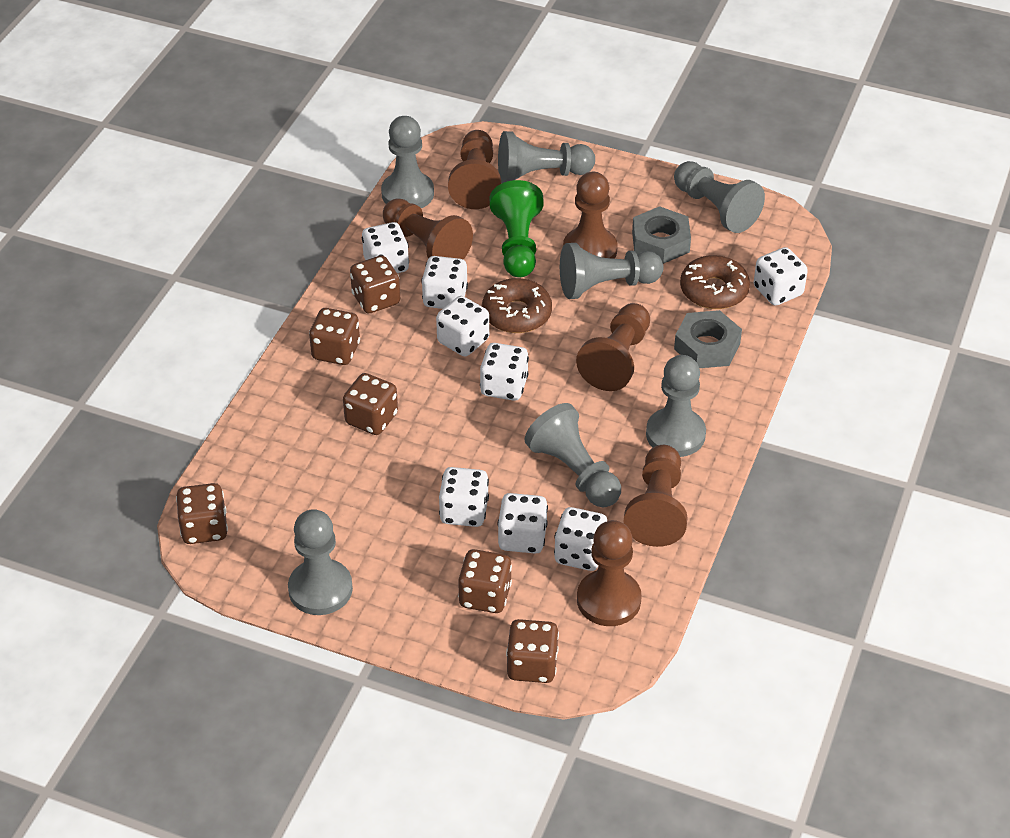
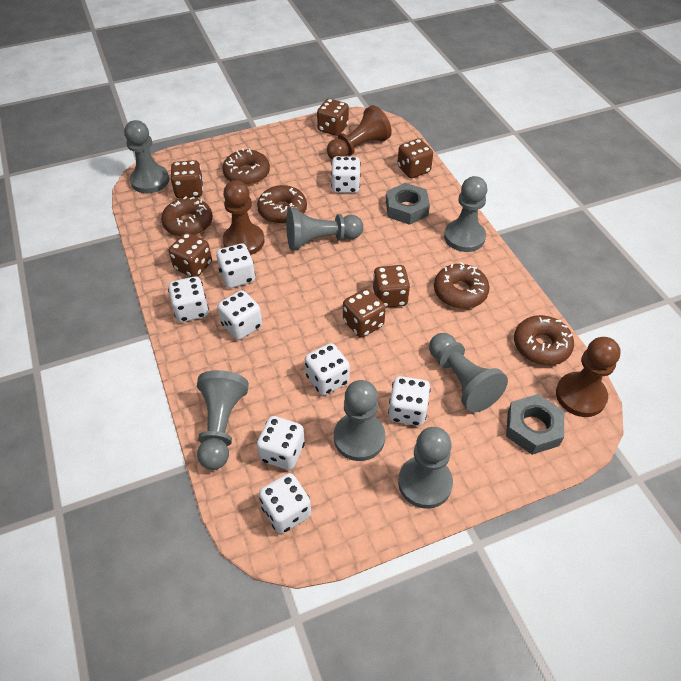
brown donut: [482,278,552,333] [680,255,750,309] = 2 -> [161,196,213,236] [222,148,270,185] [257,185,307,224] [434,262,489,309] [514,315,574,365] = 5
brown pawn: [383,198,473,260] [448,130,501,209] [563,172,617,259] [576,303,650,391] [577,520,642,626] [624,445,688,547] = 6 -> [223,180,264,255] [327,105,392,160] [556,337,621,417] = 3
green pawn: [490,180,544,278] = 1 -> none = 0

